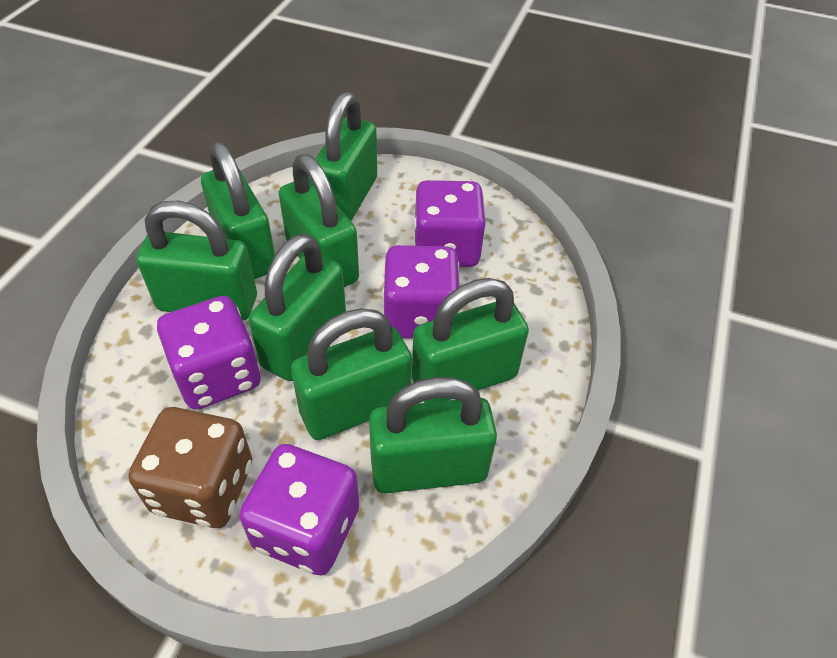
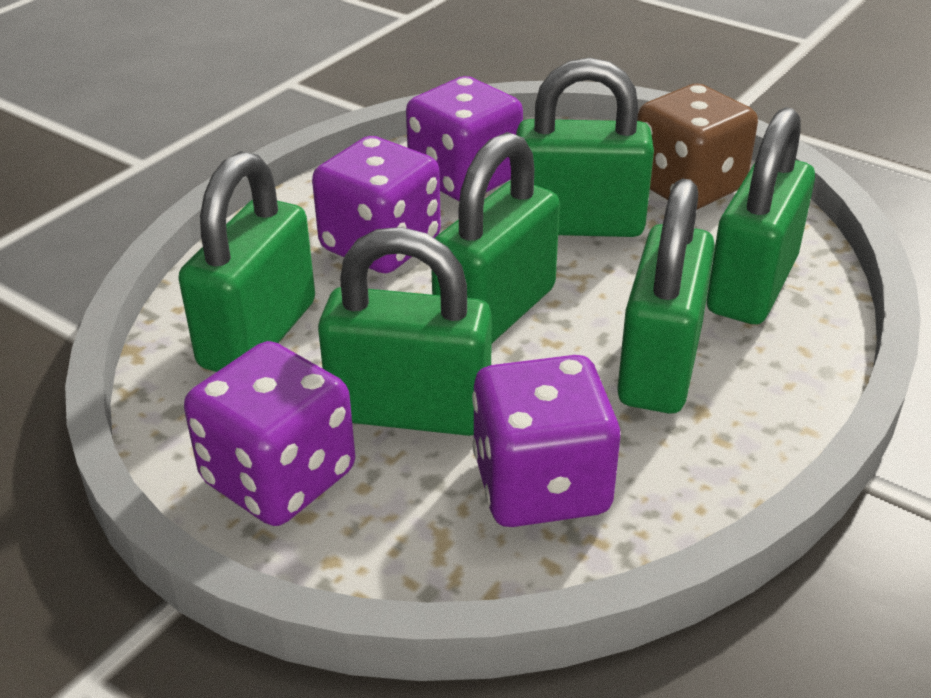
green padlock: [136,201,257,321] [201,142,275,279] [249,234,346,381] [279,154,359,287] [291,308,412,440] [315,92,377,221] [369,377,497,493] [412,278,529,403] = 8 -> [178,151,315,372] [318,227,492,436] [431,132,560,344] [516,58,654,237] [617,178,715,413] [707,107,815,324] = 6

